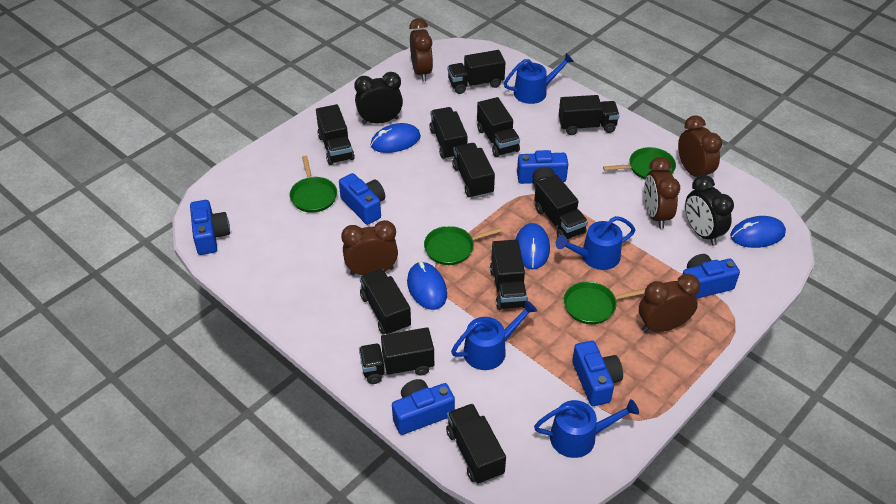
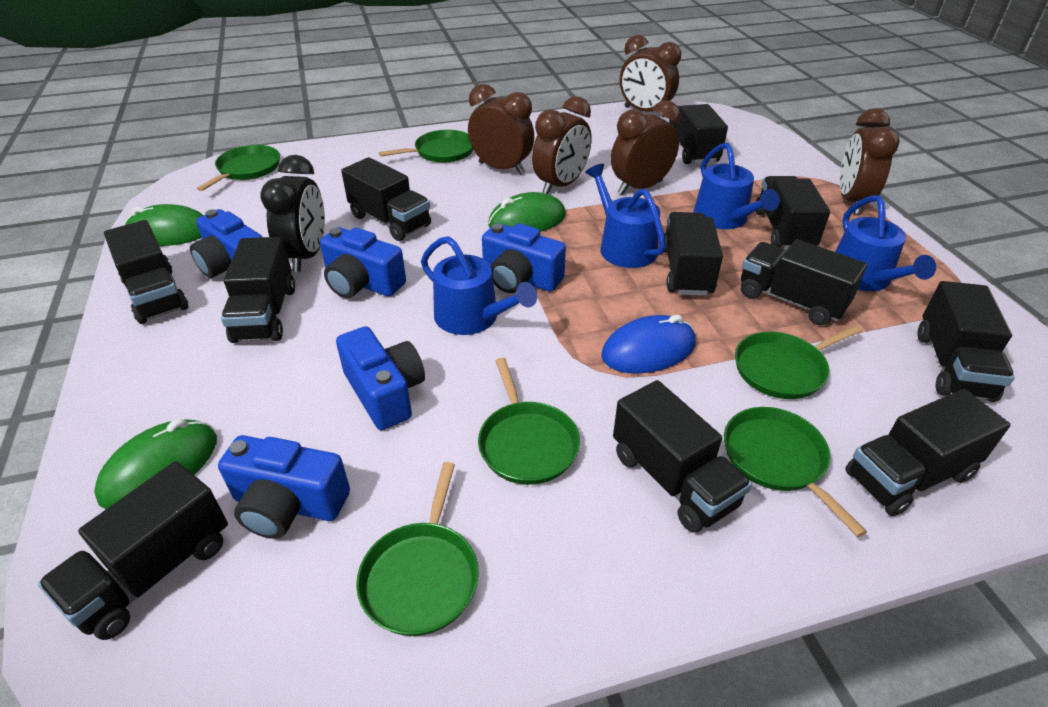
black clock: [354,72,403,124] [685,175,734,246] = 2 -> [261,155,325,272] = 1
blue camera: [190,200,230,255] [339,173,385,225] [392,379,455,435] [517,150,568,188] [572,341,623,406] [682,254,740,299] = 6 -> [190,209,262,278] [218,435,350,539] [320,227,406,298] [336,326,425,430] [482,223,566,293] = 5
blue mouse: [371,123,421,153] [407,262,447,310] [516,223,550,270] [730,216,786,248] = 4 -> [601,315,696,374] = 1
green mouse: none = 0 -> [94,419,217,509] [124,204,203,246] [488,192,566,232] = 3
green pan: [290,156,337,213] [424,226,502,265] [564,281,646,324] [603,147,676,179] = 4 -> [197,145,280,191] [356,462,479,636] [379,130,473,163] [478,358,580,485] [724,407,867,537] [735,325,862,399] = 6

